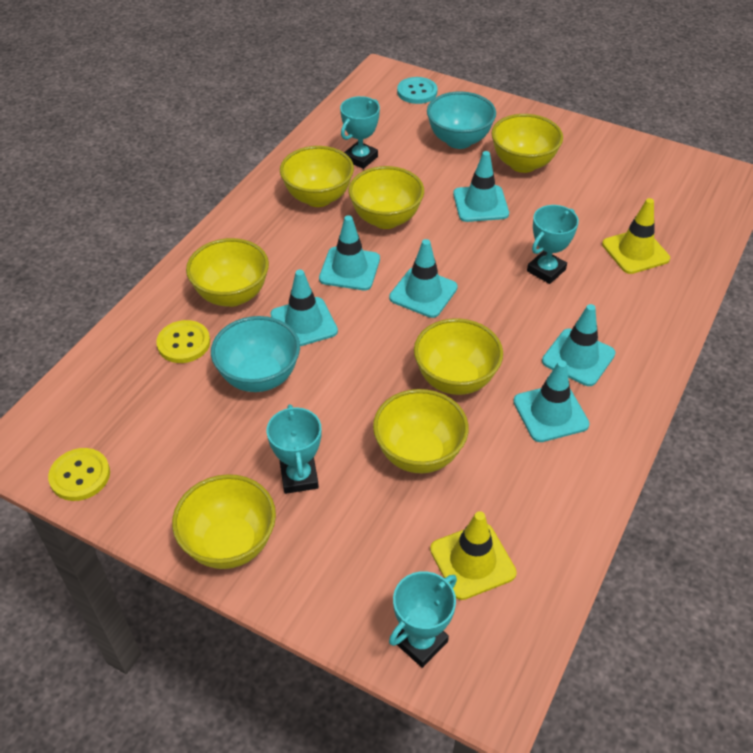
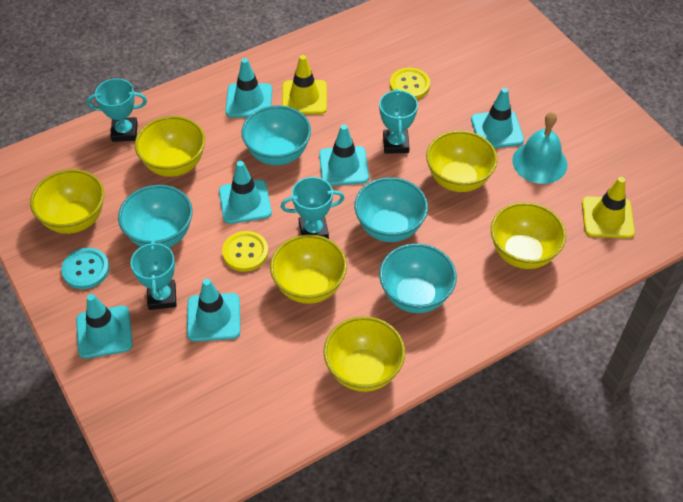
turquoise bell: none = 0 -> [512,112,568,184] = 1
turquoise bowl: [211,316,300,392] [427,91,496,149] = 2 -> [118,185,193,248] [241,105,311,165] [354,177,428,242] [379,243,457,313] = 4
yellow bowl: [172,474,276,569] [186,238,269,307] [280,146,354,207] [348,166,424,229] [373,389,469,473] [414,318,503,395] [491,114,563,173] = 7 -> [30,169,104,234] [135,116,205,177] [270,234,347,304] [324,316,405,392] [426,131,498,192] [491,202,566,269] = 6

